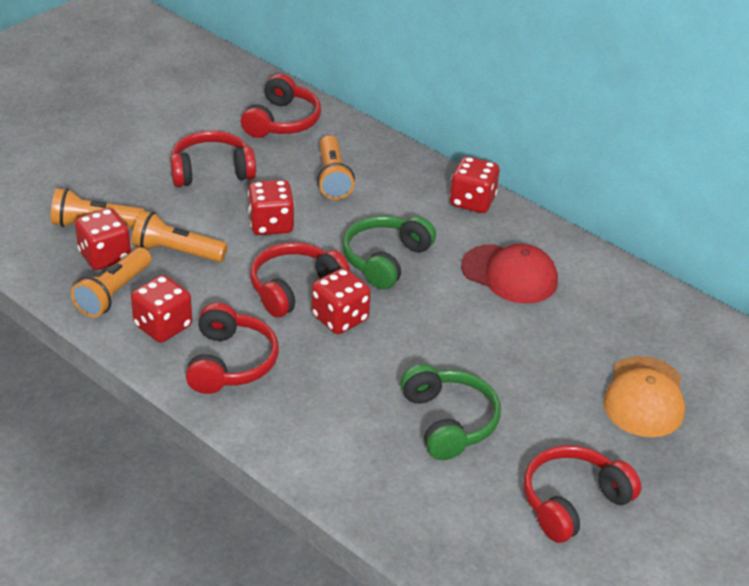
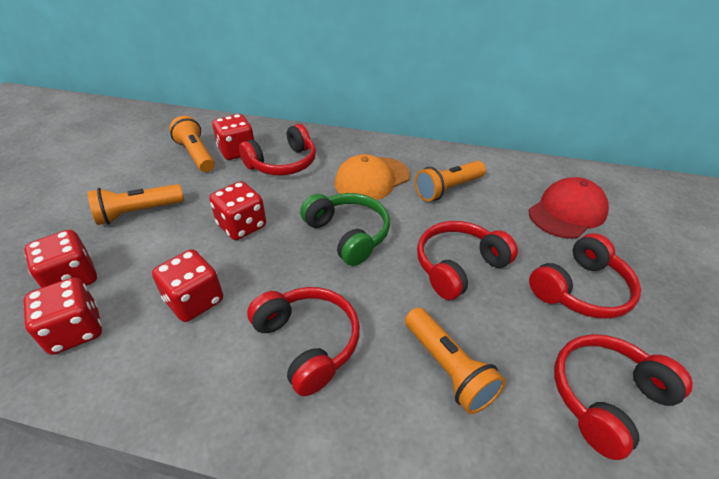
green headphones: [342,216,436,290] [400,364,501,460] = 2 -> [300,193,390,266] = 1

